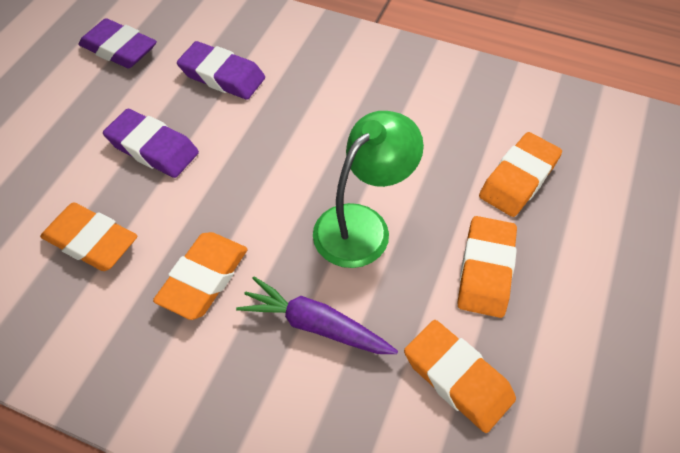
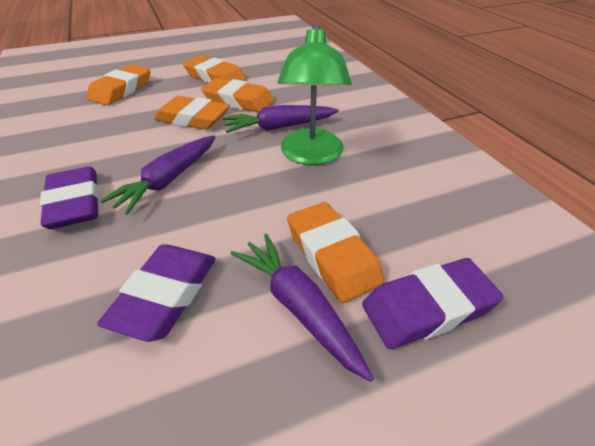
purple carrot: [236,276,398,354] = 1 -> [100,135,215,215] [222,105,339,133] [230,233,374,382] = 3

